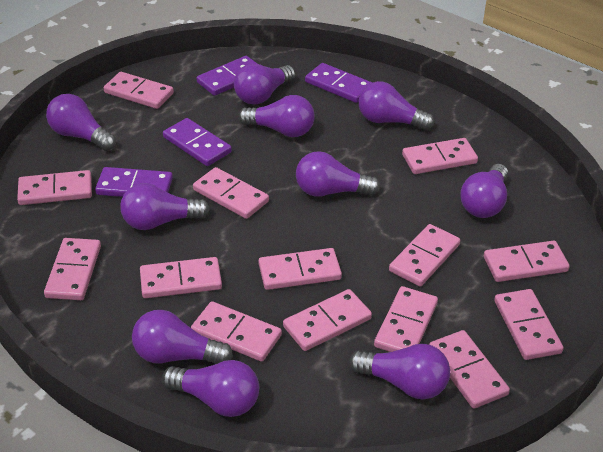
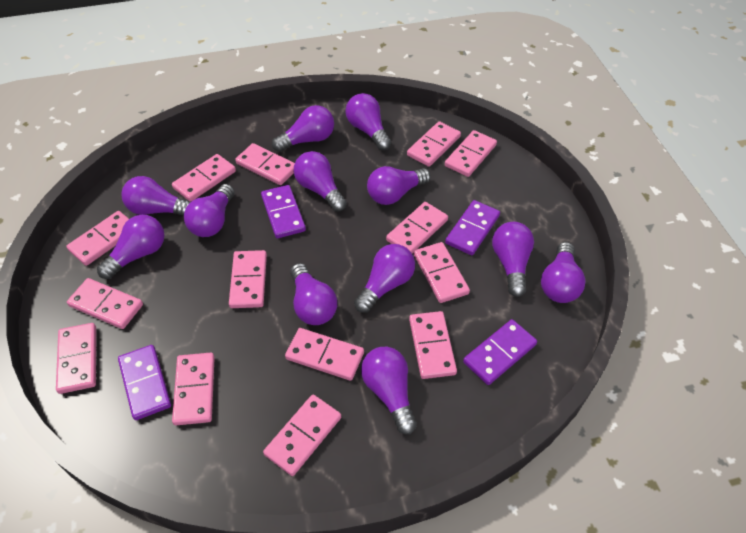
purple light bulb: [46,94,116,151] [120,183,210,230] [132,310,233,364] [162,360,259,417] [234,64,295,104] [238,95,315,137] [296,151,380,197] [349,344,450,400] [359,81,434,130] [460,164,508,218] = 10 -> [97,215,164,279] [122,176,190,216] [184,184,235,237] [272,105,334,152] [290,263,337,325] [294,151,347,212] [346,93,391,150] [354,244,415,313] [361,347,417,434] [367,166,431,205] [492,222,534,297] [541,242,586,303] = 12

